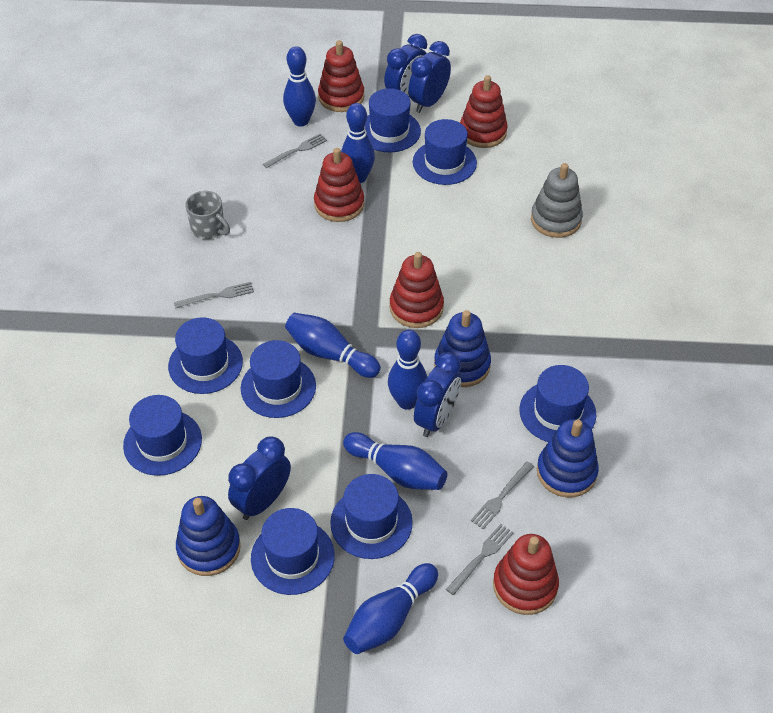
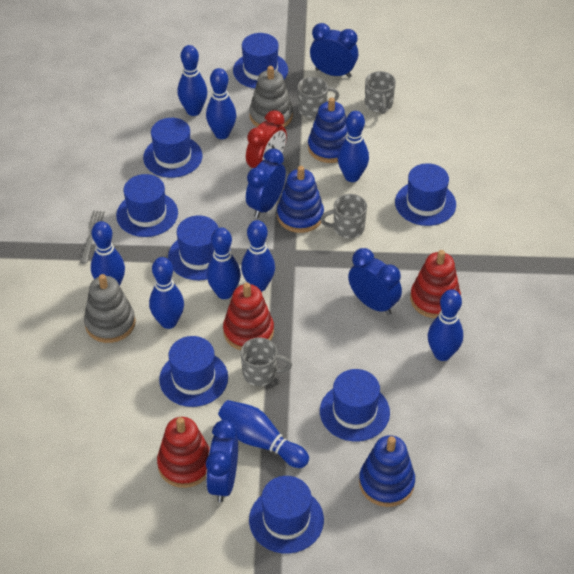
blue bowling pin: [283,46,316,126] [285,313,381,378] [341,103,375,183] [343,432,447,490] [343,563,438,654] [388,330,427,410] = 6 -> [91,221,125,286] [149,257,184,329] [177,45,207,116] [206,68,236,139] [207,227,241,299] [218,400,309,468] [241,220,275,292] [338,111,369,182] [428,289,463,361] = 9
grey fork: [174,282,254,309] [263,134,327,168] [446,524,514,595] [471,461,534,529] = 4 -> [80,211,105,264] = 1
grey mug: [185,191,230,239] = 1 -> [241,338,292,386] [297,77,339,118] [320,194,367,238] [365,71,396,114] = 4
grey stacking toy: [531,163,583,238] = 1 -> [84,274,135,343] [249,66,293,127] = 2
red clock: none = 0 -> [246,110,287,168] = 1
red stacking toy: [314,148,364,222] [318,40,364,112] [389,252,444,328] [460,75,508,148] [493,534,559,615] = 5 -> [157,417,210,488] [223,283,274,350] [410,250,461,318] = 3

